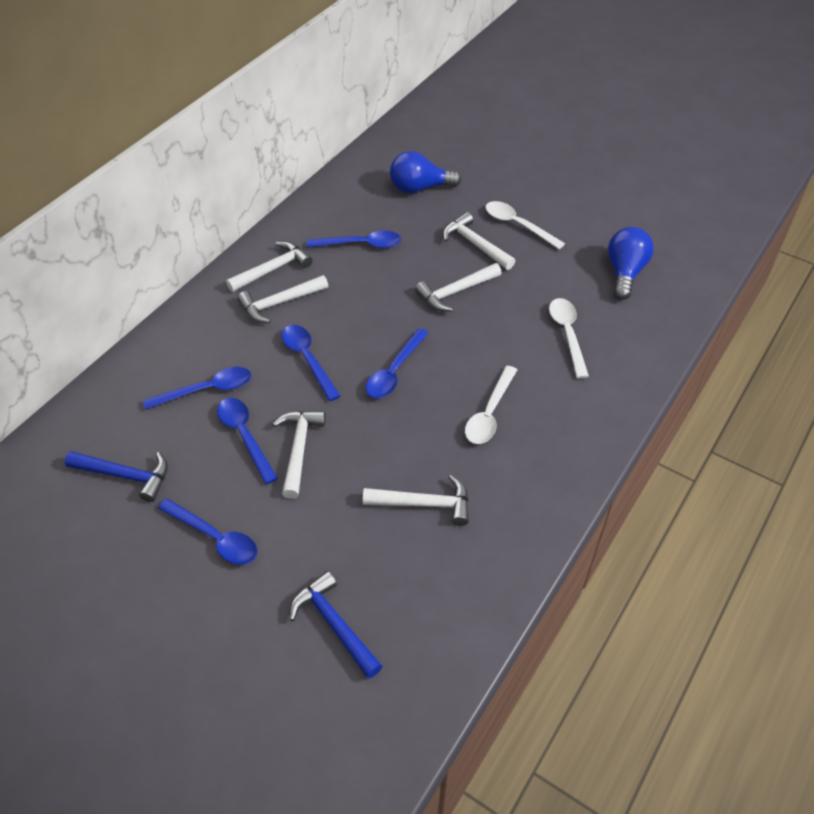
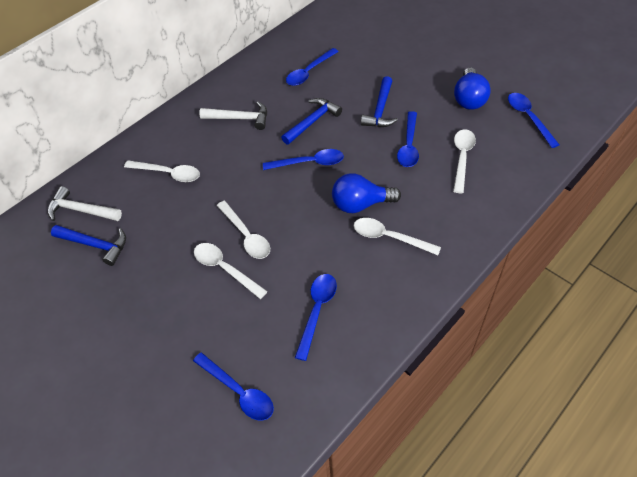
blue hammer: [65,451,168,502] [289,571,382,678] = 2 -> [51,225,126,266] [281,98,342,145] [361,76,398,127] = 3
white hammer: [226,241,312,292] [237,275,328,323] [273,411,326,499] [363,475,469,526] [415,263,501,312] [443,212,515,270] = 6 -> [48,186,122,221] [199,101,267,130] = 2
white spoon: [465,366,517,444] [486,201,565,249] [549,298,589,379] = 3 -> [124,160,200,182] [194,243,268,299] [216,201,270,259] [354,218,441,255] [453,129,476,193] = 5

